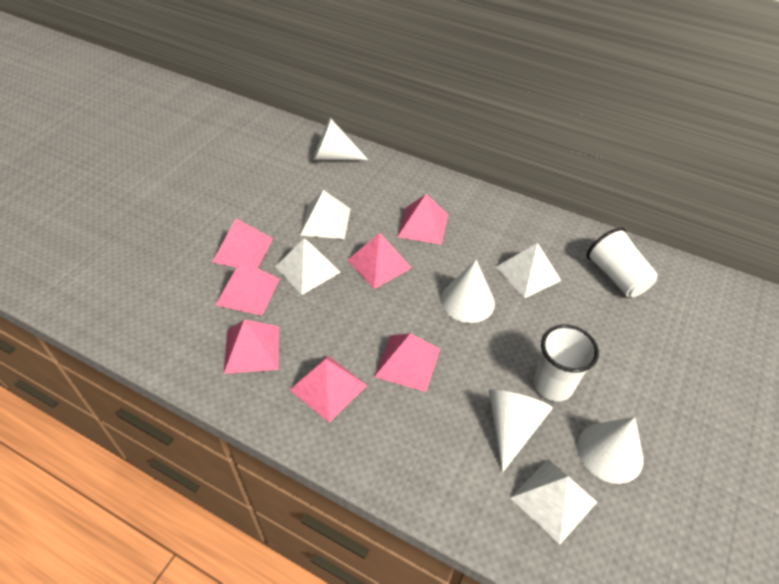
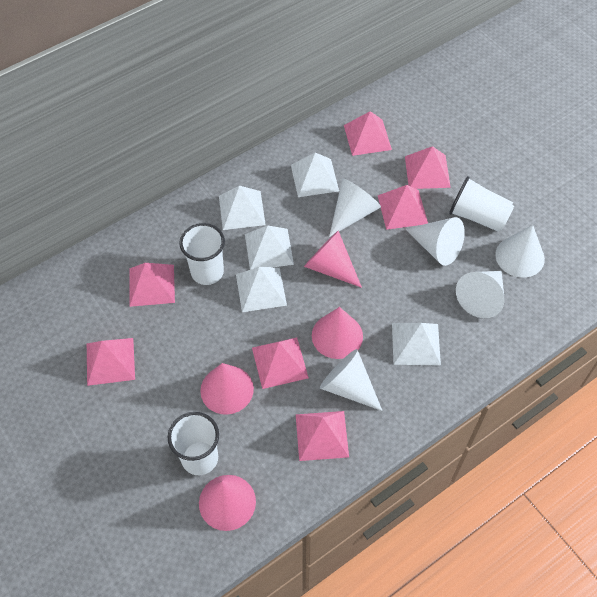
pink cone: none = 0 -> [199,475,256,531] [200,363,254,415] [304,231,362,288] [312,307,363,359] = 4
white cone: [313,118,368,160] [441,260,495,323] [489,390,553,473] [577,417,644,484] = 4 -> [320,349,382,411] [329,179,381,237] [405,217,465,266] [456,271,505,318] [495,225,545,278] = 5
white cup: [534,325,599,402] [587,228,658,297] = 2 -> [167,412,219,475] [179,223,225,285] [449,176,514,232] = 3
white pyramid: [275,238,341,295] [300,190,350,239] [496,243,562,298] [510,459,597,545] = 4 -> [219,186,266,230] [236,267,287,312] [245,225,294,270] [291,153,339,197] [392,323,441,365] = 5

